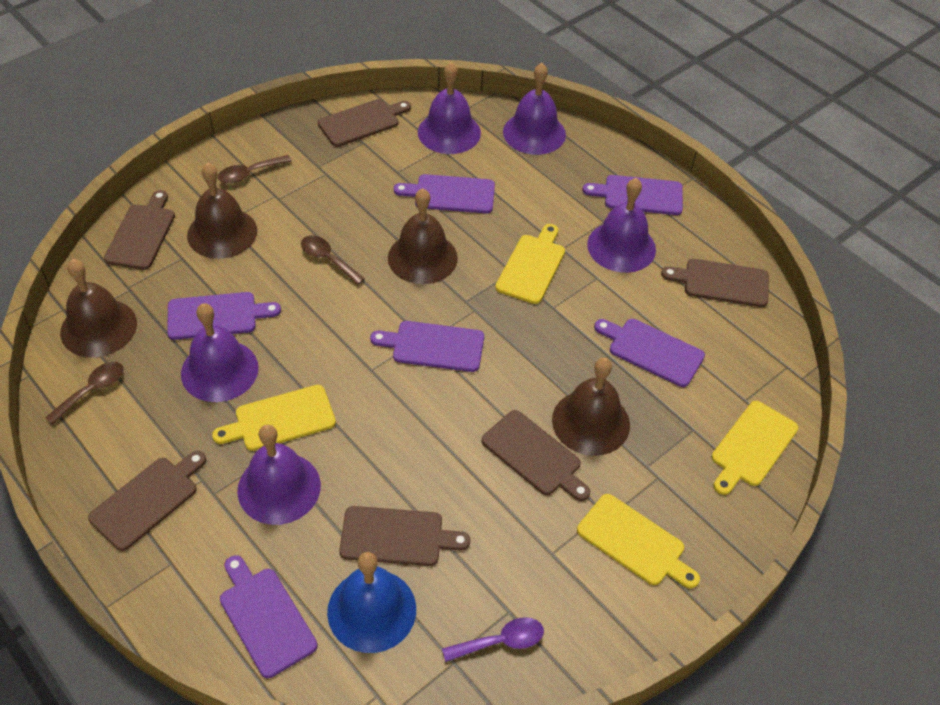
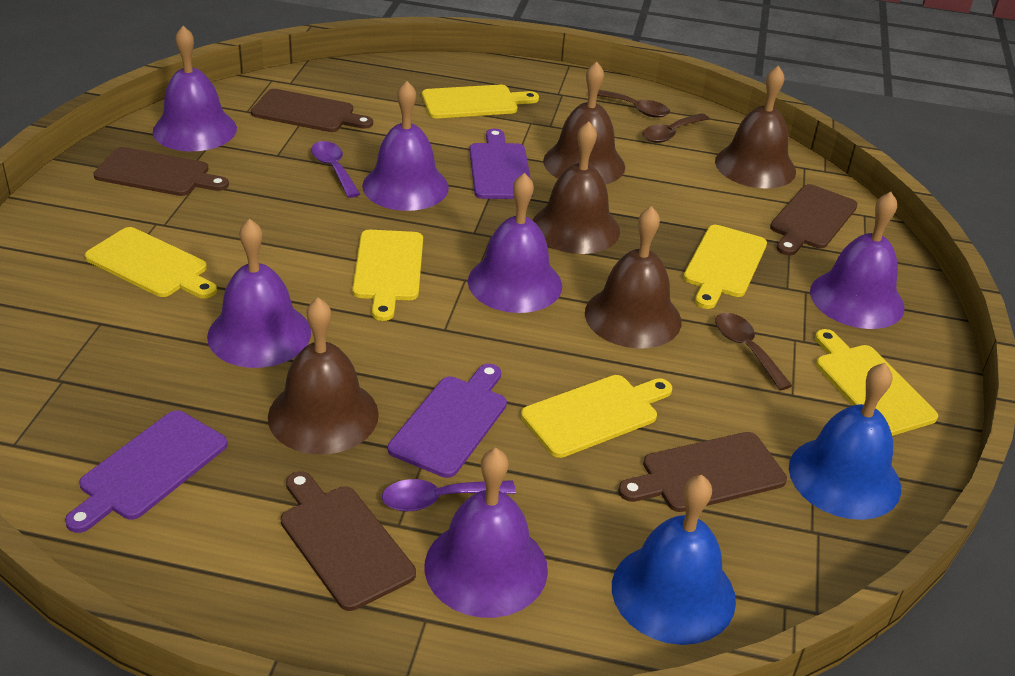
blue bell: [327,552,416,653] = 1 -> [612,475,736,645] [789,363,901,520] = 2
brown bell: [60,259,137,358] [187,163,257,259] [388,188,458,284] [552,358,630,456] = 4 -> [268,297,379,455] [533,121,620,254] [543,62,625,185] [585,206,681,349] [715,66,796,189] = 5
brown cutting board: [88,451,206,551] [104,190,175,270] [318,99,411,147] [339,506,470,566] [481,410,590,501] [661,259,769,307] = 6 -> [93,147,229,196] [251,89,373,132] [281,471,416,611] [618,432,787,512] [770,184,858,255] = 5
purple bell: [181,303,259,402] [237,424,321,525] [418,62,481,154] [503,63,566,155] [587,178,656,273] = 5 -> [153,26,237,151] [207,219,311,368] [362,81,449,211] [425,448,548,618] [468,173,562,313] [810,192,905,329] = 6
purple cutting board: [167,292,281,340] [220,555,318,678] [370,321,484,372] [394,174,495,213] [582,175,683,215] [594,319,705,387] = 6 -> [65,410,227,533] [388,364,507,478] [469,129,533,199] = 3
purple spoon: [442,617,544,662] = 1 -> [311,141,360,198] [382,479,516,511] = 2
yellow cutting board: [212,385,336,451] [495,224,565,304] [577,494,700,589] [712,401,798,495] = 4 -> [85,227,217,298] [352,230,423,321] [422,85,539,118] [521,375,672,458] [683,225,767,309] [815,329,938,436] = 6

